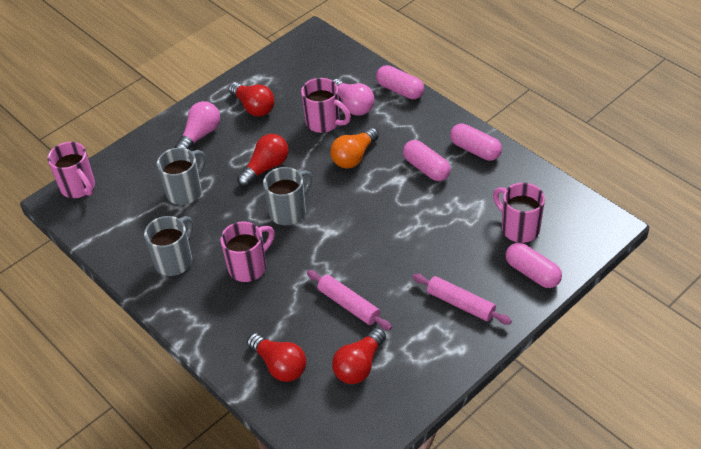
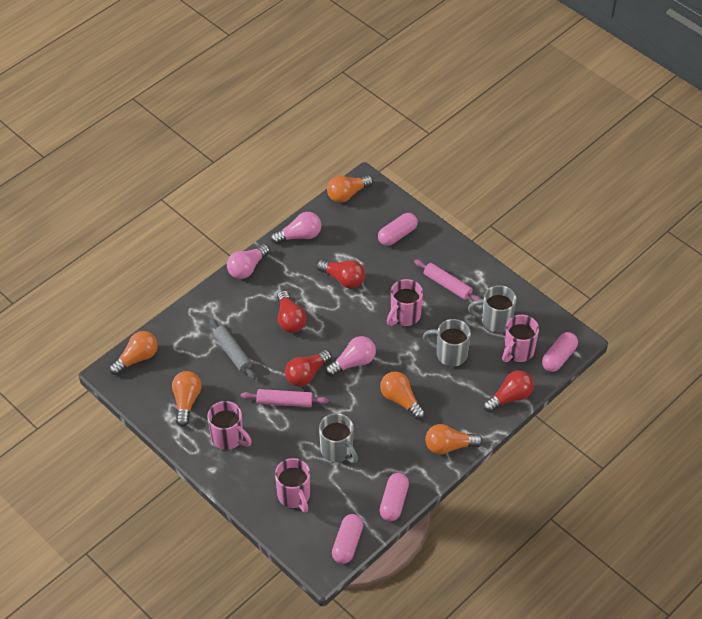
grey rolling pin: none = 0 -> [210,319,256,380] = 1
orange light bulb: [330,127,379,169] = 1 -> [109,331,158,375] [172,371,202,427] [327,175,373,203] [380,371,425,420] [425,424,483,455] = 5
pink light bulb: [175,101,220,150] [332,79,374,116] = 2 -> [227,244,270,279] [271,212,321,244] [325,336,376,377] = 3

